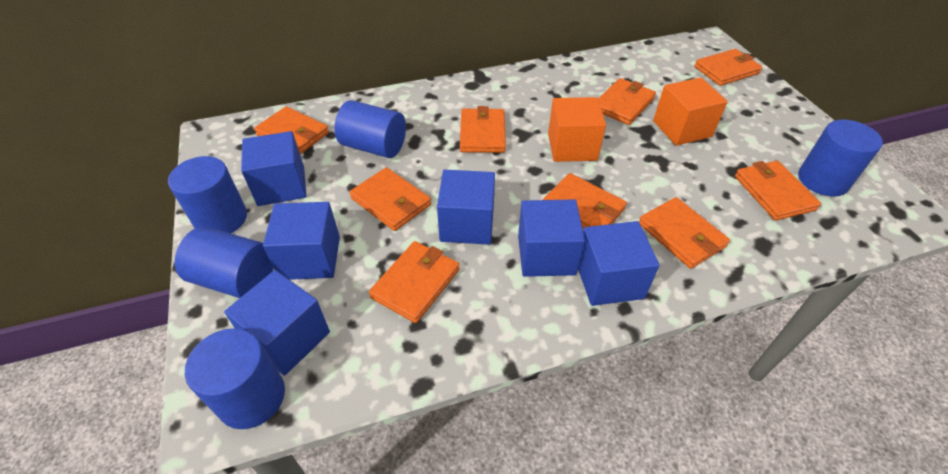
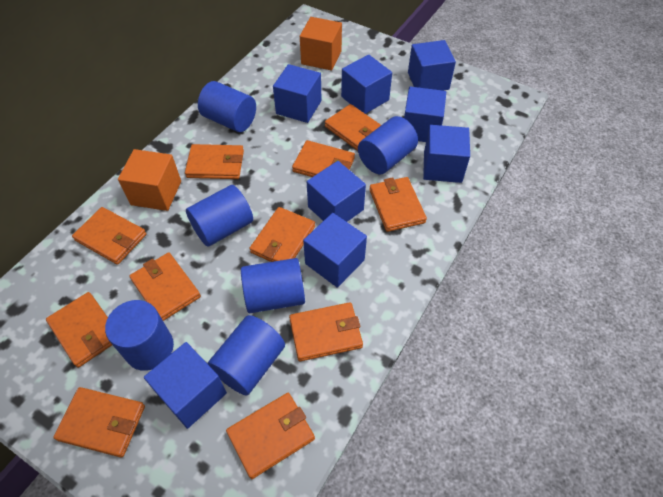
blue cube: [224,270,330,376] [241,131,306,206] [263,202,340,280] [437,170,495,245] [518,199,585,277] [578,221,660,306] = 6 -> [144,342,227,429] [273,64,321,123] [303,213,367,288] [307,161,366,222] [341,55,392,114] [404,87,446,142] [408,40,456,91] [423,125,470,183] = 8
blue cylinder: [168,156,247,233] [175,227,273,298] [185,328,285,429] [335,100,406,158] [798,120,883,197] = 5 -> [105,300,174,371] [186,185,253,247] [198,81,256,132] [208,315,285,396] [241,258,305,313] [358,116,418,174] = 6
orange wallet: [254,106,329,154] [349,167,431,231] [369,241,460,323] [460,106,506,153] [543,173,627,229] [598,78,656,125] [639,197,730,269] [694,49,763,86] [735,161,821,221] = 9 -> [46,292,112,368] [53,387,145,458] [72,207,146,265] [129,252,201,321] [185,144,244,179] [226,393,315,479] [249,207,315,262] [289,302,363,361] [292,140,355,177] [325,104,381,151] [369,177,427,232] = 11

